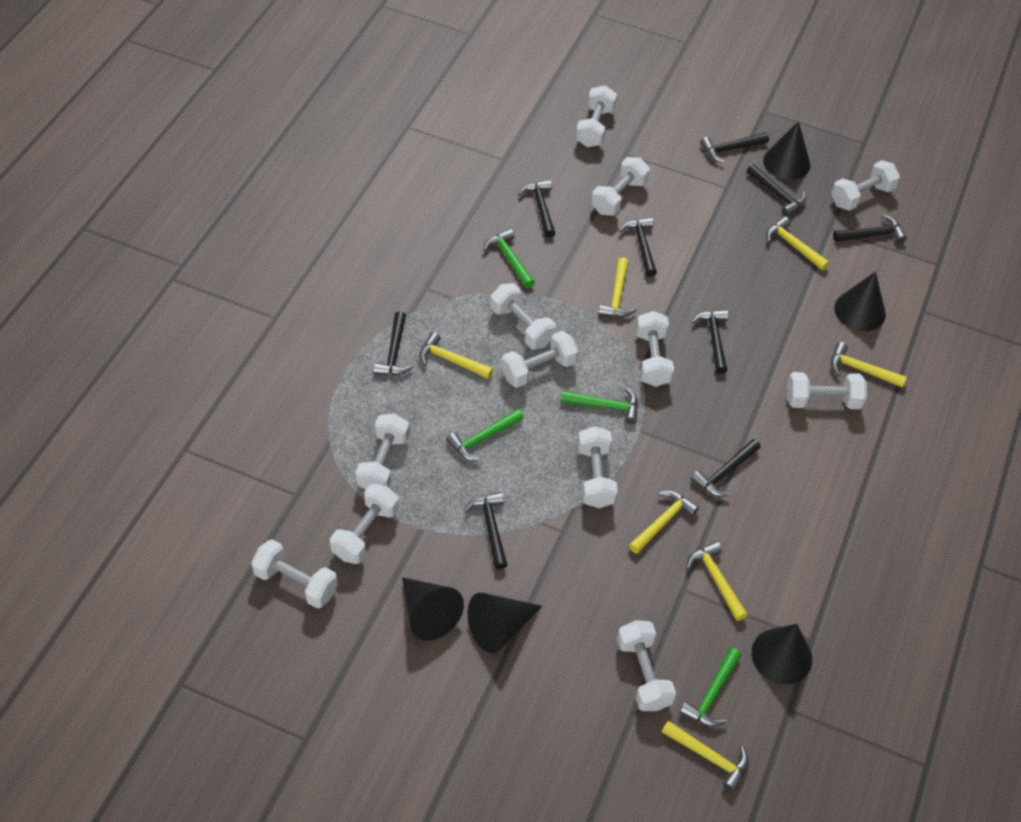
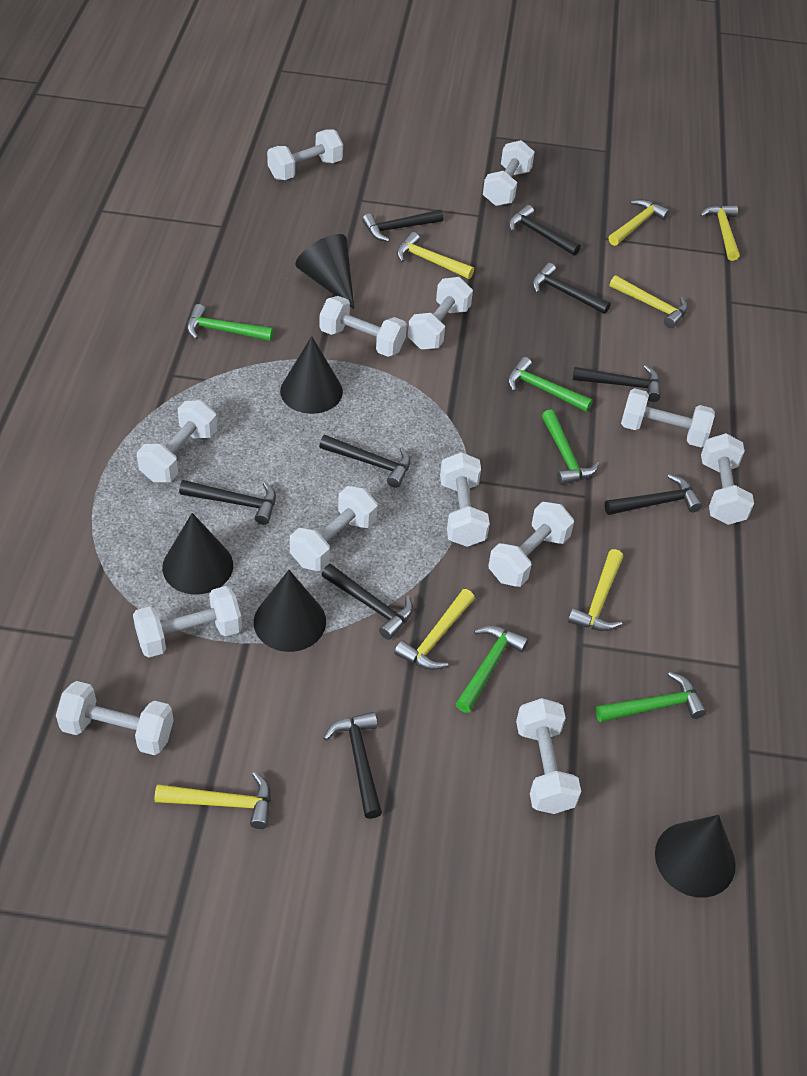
green hammer: [446,409,523,461] [483,229,535,288] [561,388,638,424] [680,647,741,727] = 4 -> [187,304,274,341] [456,625,529,713] [507,357,593,412] [542,409,600,485] [596,672,707,722] = 5
white dumbbell: [251,539,338,609] [330,484,399,564] [355,414,410,490] [490,283,556,349] [501,331,578,388] [576,85,617,147] [578,426,618,508] [591,157,650,216] [617,620,676,711] [636,311,674,387] [787,372,867,409] [831,160,900,211] = 12 -> [56,681,174,755] [133,586,242,657] [137,400,217,482] [267,130,343,180] [290,486,378,571] [320,296,407,357] [408,277,473,350] [440,452,490,547] [483,140,535,206] [488,502,574,587] [516,698,581,814] [621,388,715,447] [701,433,754,525] = 13

